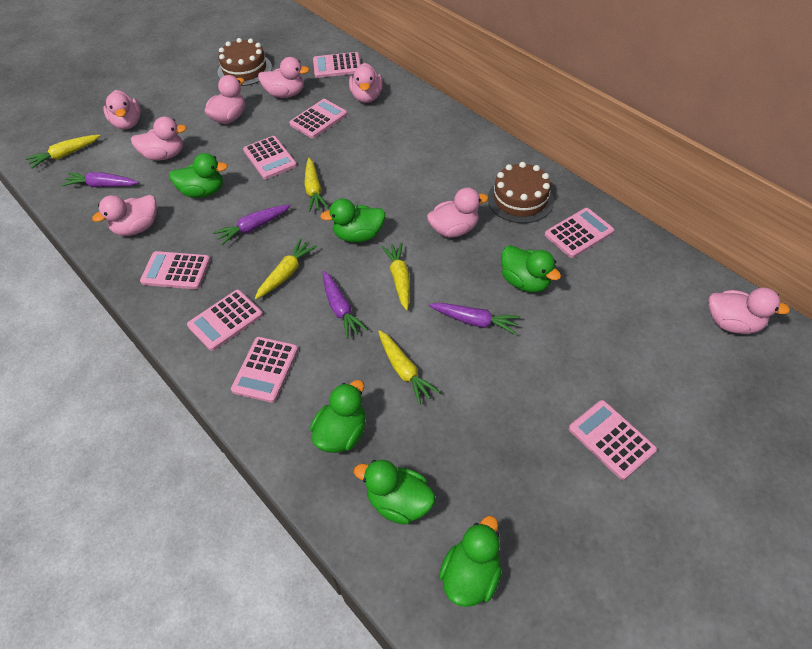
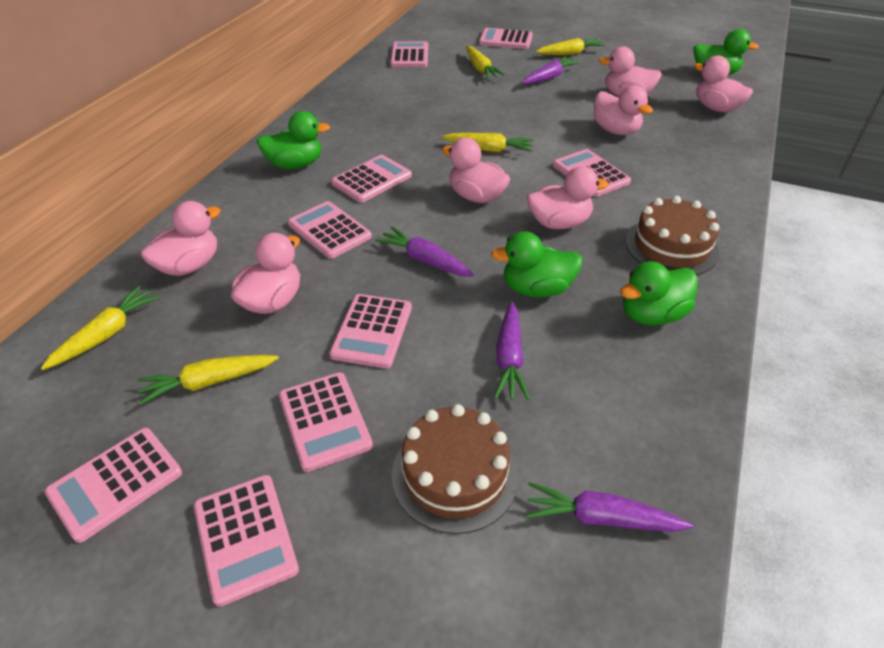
green duck: [169,153,228,198] [310,380,366,453] [320,199,385,243] [354,460,435,525] [439,516,502,607] [501,245,561,292] = 6 -> [256,111,330,169] [491,231,583,297] [620,261,698,326] [694,29,759,75] = 4
pink calculator: [140,251,210,289] [187,290,263,351] [231,337,298,403] [243,136,297,179] [289,99,347,138] [313,52,361,78] [545,208,614,258] [569,400,657,480] = 8 -> [44,428,182,543] [193,475,299,607] [279,372,373,472] [288,201,372,259] [329,294,412,368] [331,155,412,203] [390,41,428,67] [479,28,533,49] [553,149,631,197] = 9
pink duck: [92,195,157,236] [103,90,141,130] [131,116,187,161] [205,75,245,124] [258,57,310,98] [349,63,383,103] [427,187,488,237] [708,287,790,334] = 8 -> [141,201,221,276] [231,233,300,314] [442,138,510,203] [527,166,609,229] [593,85,653,135] [599,47,662,97] [694,56,753,112] = 7

